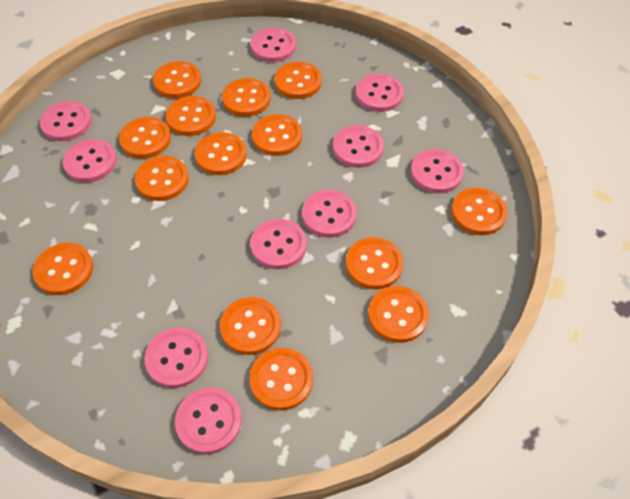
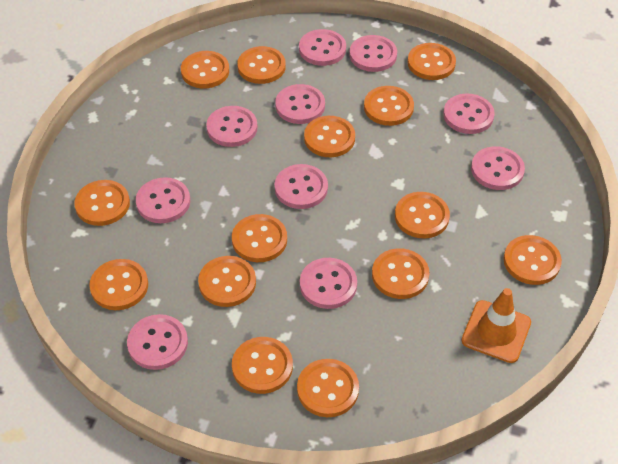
orange traffic cone: none = 0 -> [462,288,531,363] = 1

